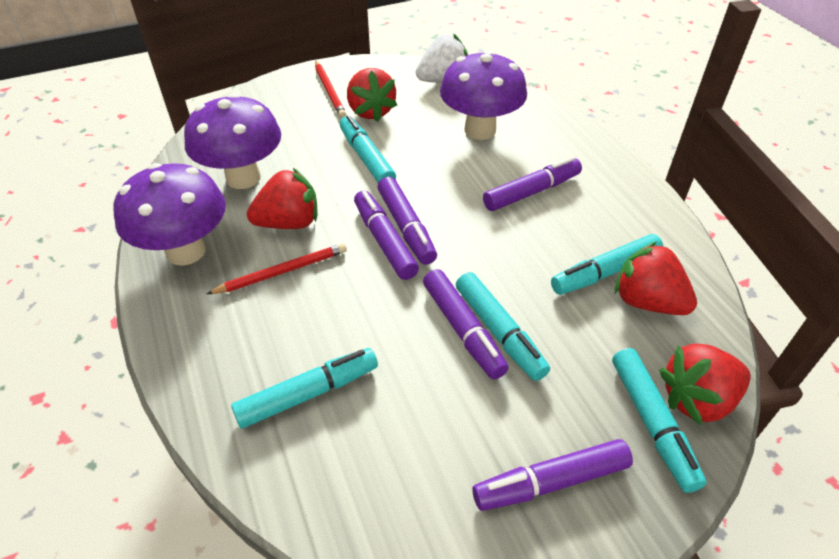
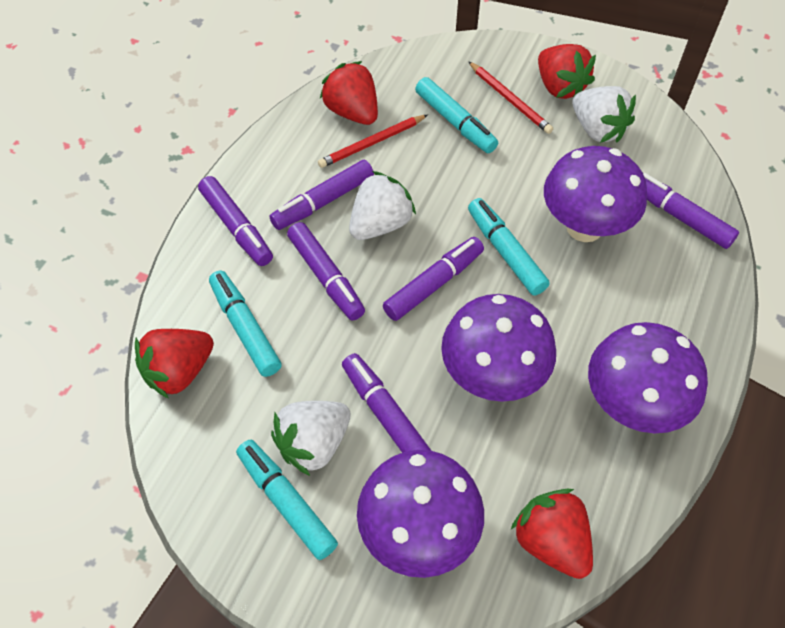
purple marker: [354,190,419,280] [377,177,437,265] [423,269,509,379] [473,439,633,511] [483,157,582,211] = 5 -> [198,176,273,266] [270,160,374,230] [287,222,365,321] [342,353,432,453] [383,237,484,321] [643,173,739,249] = 6
purple mushroom: [114,163,226,266] [184,93,281,189] [440,51,527,140] = 3 -> [357,450,484,578] [441,294,556,402] [544,146,647,242] [588,322,708,433] = 4
turquoise marker: [231,348,378,428] [340,115,396,183] [456,272,550,381] [551,234,663,295] [612,348,707,493] = 5 -> [209,271,282,377] [236,440,338,560] [415,77,498,153] [468,198,550,296] = 4
white strawberry: [416,34,468,83] = 1 -> [271,401,351,476] [349,171,416,240] [572,86,636,143] = 3

